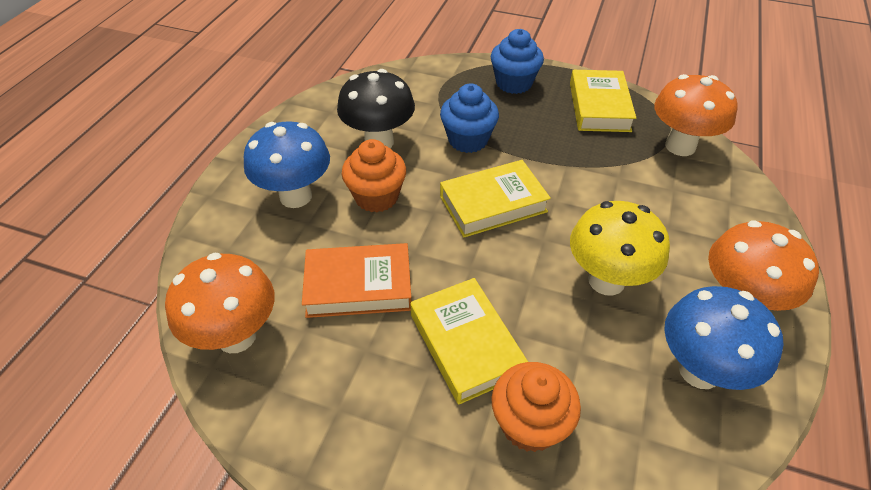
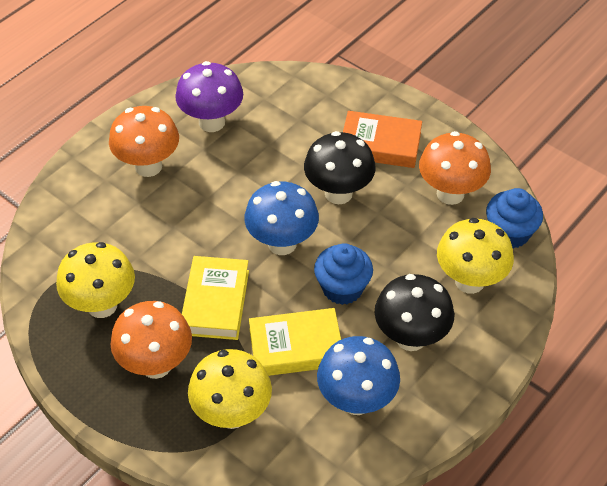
black mushroom: [337,69,415,148] = 1 -> [304,131,376,204] [374,274,454,351] = 2
orange cupcake: [342,139,406,213] [491,362,581,452] = 2 -> none = 0
purple mushroom: none = 0 -> [175,61,243,132] = 1
yellow book: [410,278,528,405] [440,160,551,237] [570,70,636,132] = 3 -> [182,256,249,340] [249,308,341,376] = 2
yellow mushroom: [570,201,670,296] = 1 -> [56,242,135,318] [188,349,272,429] [437,218,514,294] = 3

